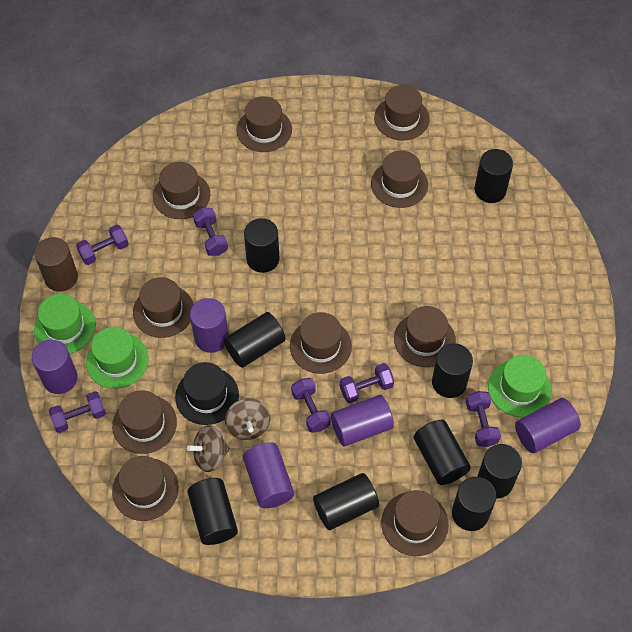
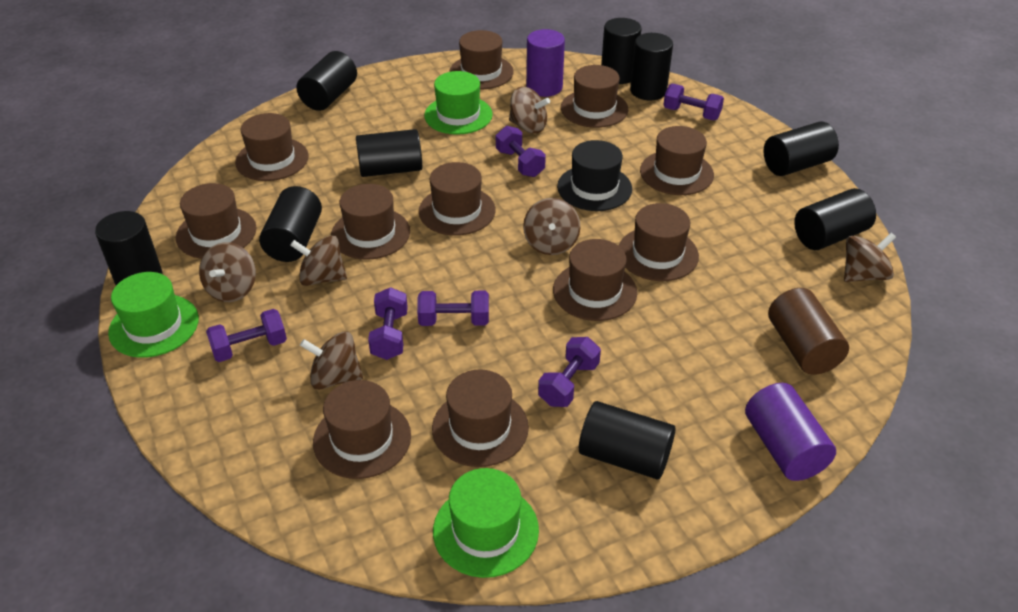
brown hat: [112,390,177,454] [112,456,179,521] [133,277,193,338] [153,162,210,219] [237,96,292,152] [290,312,352,374] [371,151,428,208] [374,85,430,141] [381,490,449,556] [394,306,456,367] = 10 -> [176,183,256,259] [235,113,309,181] [313,380,411,479] [331,184,410,260] [419,162,496,236] [432,369,529,467] [449,30,514,89] [553,239,637,321] [561,65,628,128] [619,203,699,281] [640,126,714,195] = 11
brown spinning top: [187,425,230,472] [225,398,270,440] = 2 -> [199,242,256,302] [290,235,347,286] [300,332,363,389] [509,87,550,134] [523,198,580,255] [844,233,896,282] = 6
purple cylinder: [32,340,78,394] [190,298,229,353] [243,442,294,508] [331,395,394,446] [515,398,581,453] = 5 -> [526,29,565,97] [745,383,836,481] = 2

